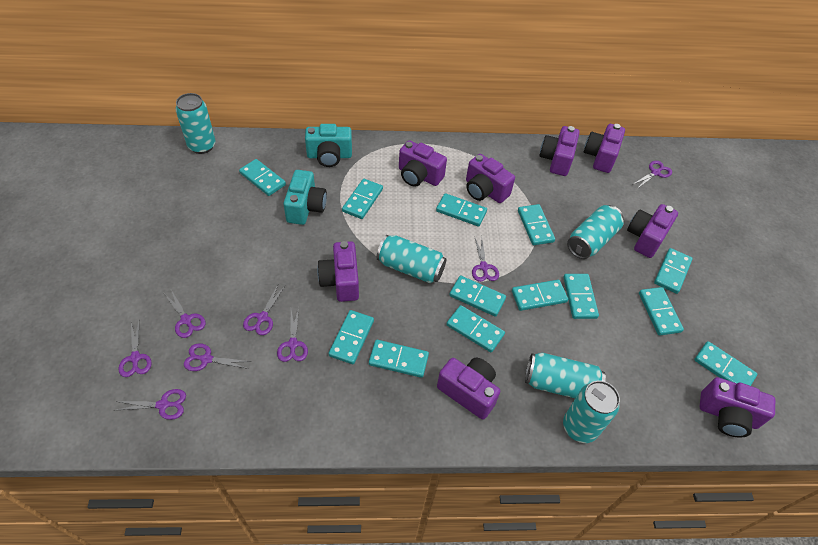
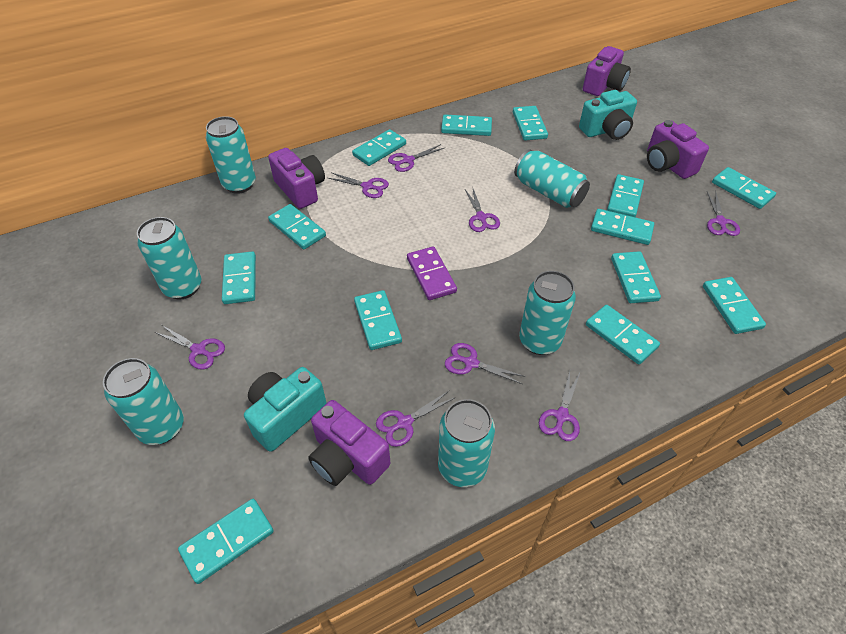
purple camera: [317,241,359,302] [399,140,447,187] [437,358,500,420] [466,154,515,203] [539,126,579,176] [584,124,625,173] [627,204,678,258] [700,377,775,438] = 8 -> [268,148,325,209] [308,400,391,486] [583,46,631,96] [647,120,709,179] = 4
purple domino: none = 0 -> [407,246,457,300] = 1
turquoise can: [175,93,216,154] [377,235,447,283] [525,353,606,398] [563,381,620,443] [567,205,624,259] = 5 -> [103,358,184,445] [137,217,201,299] [206,116,256,194] [438,399,495,487] [514,149,590,208] [519,271,576,355] = 6

